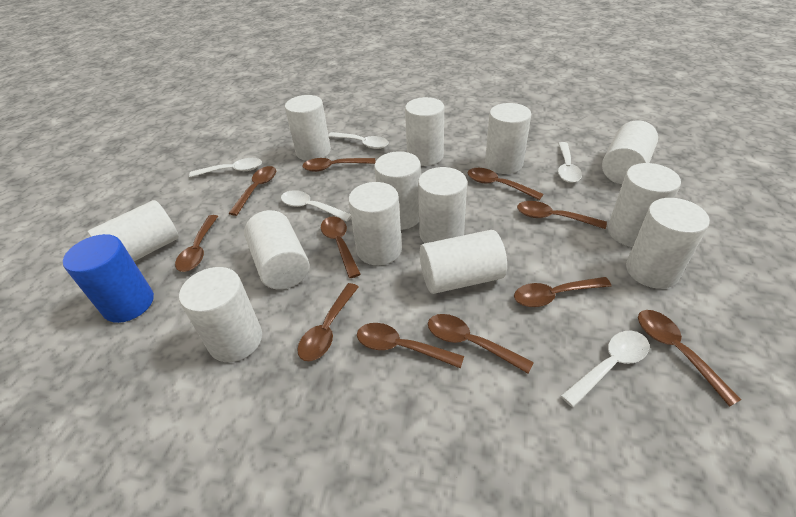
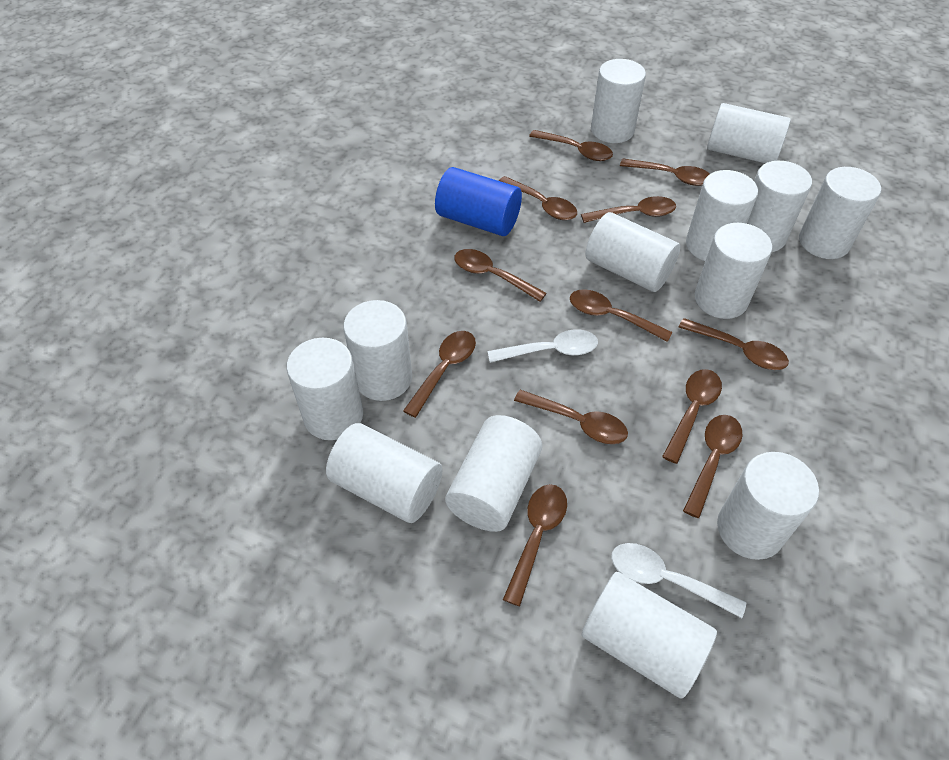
brown spoon: [175,215,218,272] [228,166,276,216] [297,283,359,361] [302,158,376,172] [321,216,361,278] [357,323,464,368] [428,314,534,373] [468,168,543,200] [514,277,612,307] [517,201,607,229] [638,310,741,407] = 11 -> [403,331,476,418] [454,249,547,302] [499,176,577,220] [503,484,567,606] [514,390,628,444] [529,130,613,161] [570,289,672,342] [581,196,676,223] [620,158,710,186] [662,369,722,464] [679,318,789,370] [683,415,743,518] = 12
white spoon: [189,158,262,177] [281,190,351,221] [328,132,389,149] [558,142,582,183] [560,331,649,408] = 5 -> [487,329,598,363] [611,543,746,618] = 2

